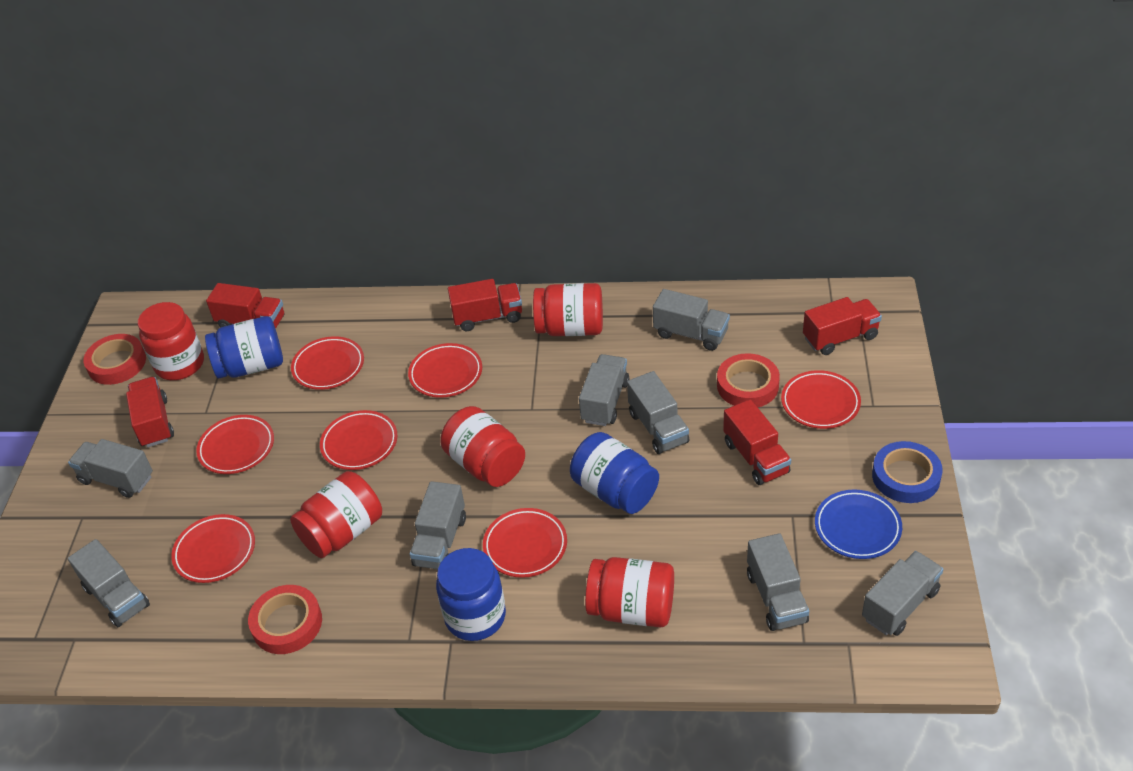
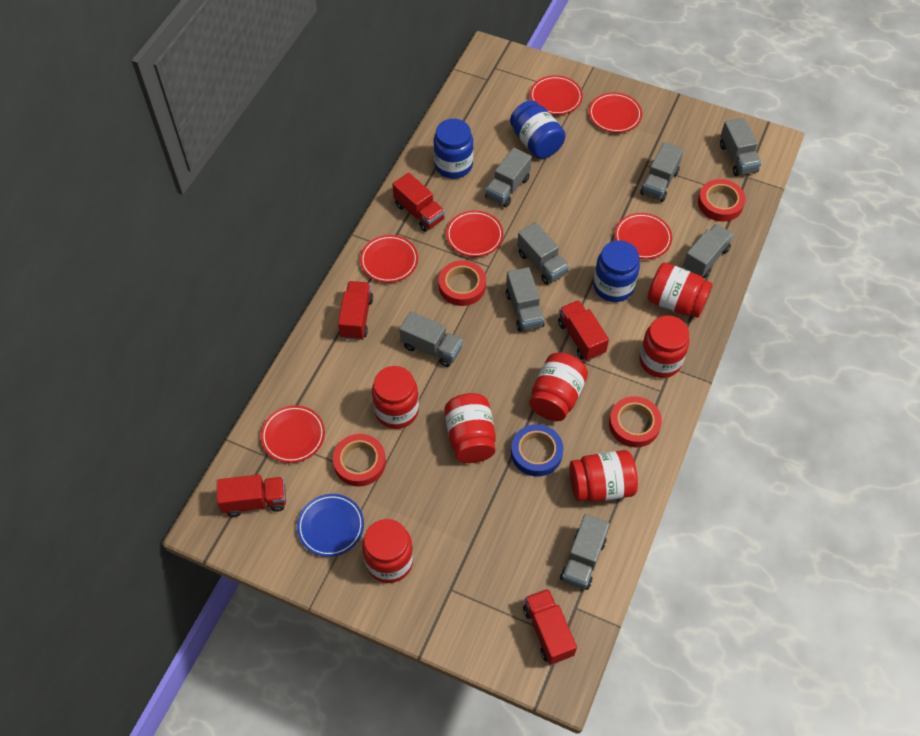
red jar: [138,302,204,380] [290,471,382,558] [440,406,525,487] [533,283,603,336] [585,557,674,627] = 5 -> [362,519,413,583] [372,366,419,429] [444,393,496,463] [529,353,588,421] [569,450,638,502] [639,316,689,378] [647,263,713,318] = 7
red plate: [171,514,255,583] [196,415,274,474] [291,336,364,390] [320,410,397,470] [408,343,482,398] [483,508,567,578] [781,370,861,429] = 7 -> [261,405,325,463] [360,235,418,283] [446,210,503,257] [530,75,583,115] [589,92,642,133] [615,213,672,259] = 6
red tape: [83,334,146,385] [248,585,322,654] [717,353,780,407] = 3 -> [333,434,386,487] [439,260,486,306] [609,396,662,447] [698,179,746,222] = 4

